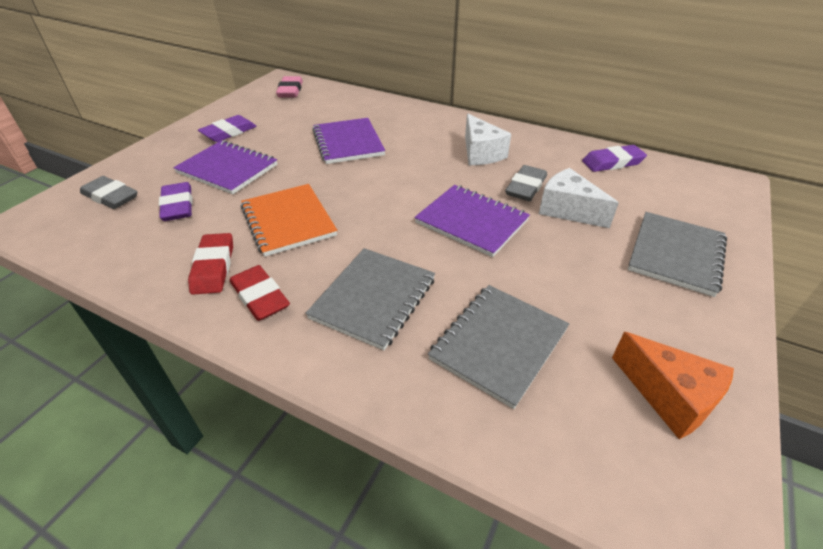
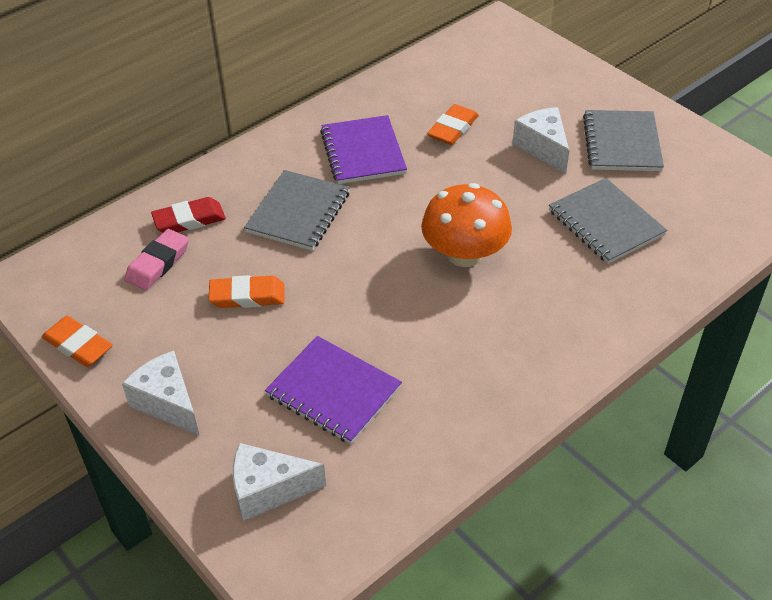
grey eraser: [80,176,137,209] [505,165,547,201] = 2 -> none = 0
orange cheese: [612,332,734,439] = 1 -> none = 0
orange eraser: none = 0 -> [42,316,113,367] [209,275,285,308] [427,104,479,145] = 3
orange mushroom: none = 0 -> [421,183,512,267] = 1
orange notebook: [241,184,337,257] = 1 -> none = 0
purple eraser: [159,182,193,221] [198,115,257,142] [582,145,647,172] = 3 -> none = 0
purple notebook: [173,140,277,194] [312,118,385,164] [414,185,530,257] = 3 -> [265,336,402,444] [320,115,407,184] = 2
red eraser: [188,233,233,295] [230,265,290,321] = 2 -> [151,197,226,232] = 1
white cheese: [465,113,511,165] [539,168,619,228] = 2 -> [122,351,200,436] [233,443,326,521] [513,107,569,174] = 3

